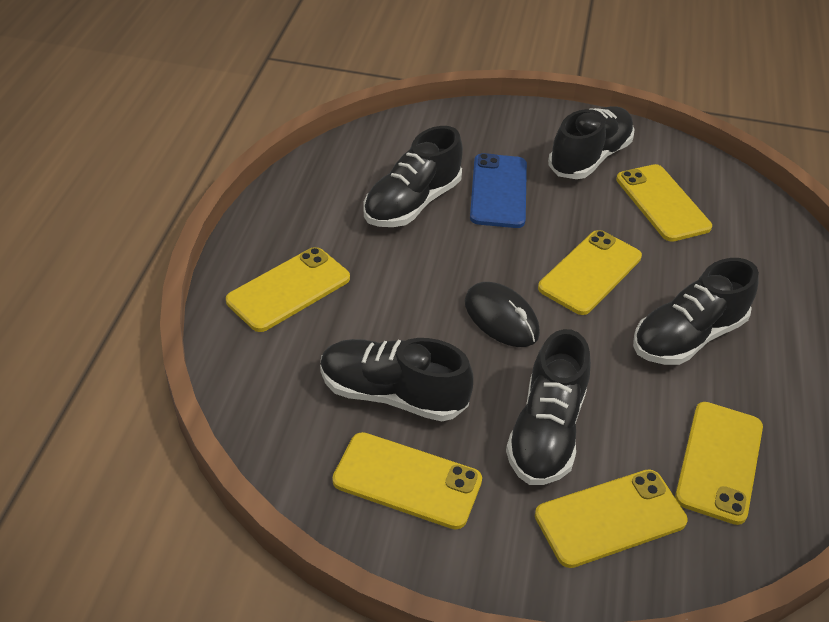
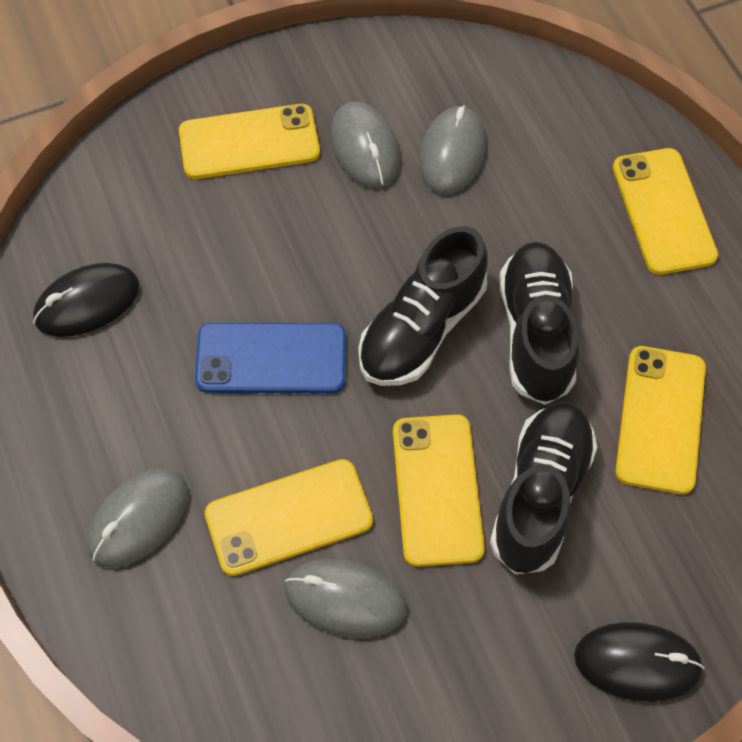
black mouse: [465,282,540,347] = 1 -> [33,263,140,337] [574,622,704,702] = 2
black shoe: [320,338,473,422] [364,126,463,227] [506,329,591,485] [548,106,635,179] [633,258,759,365] = 5 -> [358,226,488,386] [490,402,597,575] [500,242,579,405] = 3
grey mouse: none = 0 -> [87,468,188,568] [285,558,407,638] [331,101,400,188] [419,105,486,194] = 4
yellow phone: [226,247,350,332] [332,432,482,529] [535,469,688,568] [538,230,642,315] [616,164,712,242] [675,402,763,525] = 6 -> [179,104,320,179] [205,459,373,576] [393,414,485,567] [613,148,718,275] [615,346,706,494] = 5

